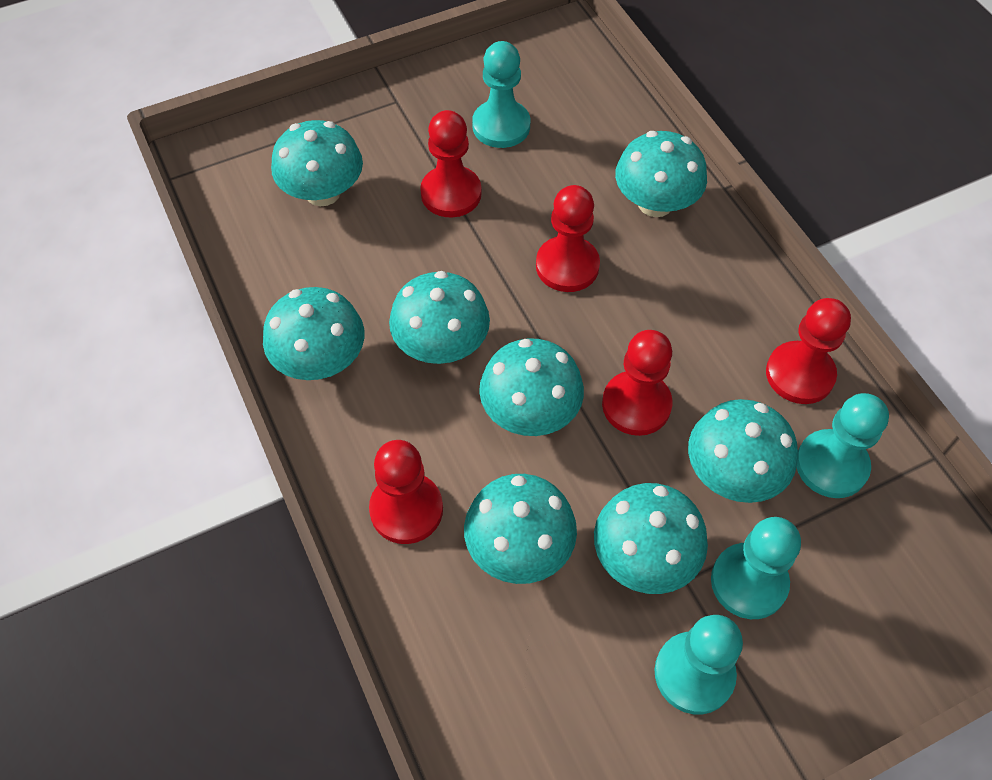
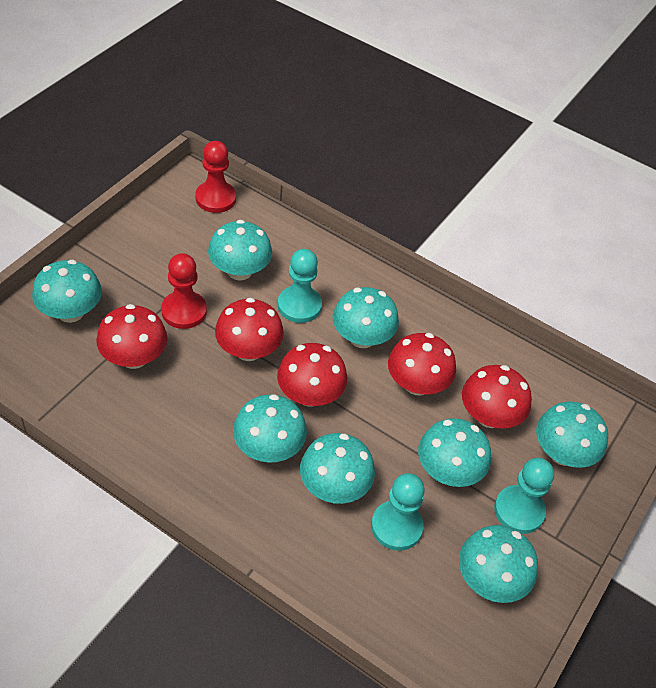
red mushroom: none = 0 -> [96,304,167,369] [215,298,284,361] [277,343,347,407] [388,333,456,395] [462,365,532,428] = 5
red pawn: [369,440,443,544] [420,110,481,217] [536,185,600,292] [602,330,673,436] [766,298,851,404] = 5 -> [161,253,207,329] [195,141,236,213] = 2
turquoise pawn: [472,41,530,148] [654,615,743,714] [711,517,801,619] [797,393,889,498] = 4 -> [278,249,322,323] [371,473,425,551] [494,458,554,534] = 3

